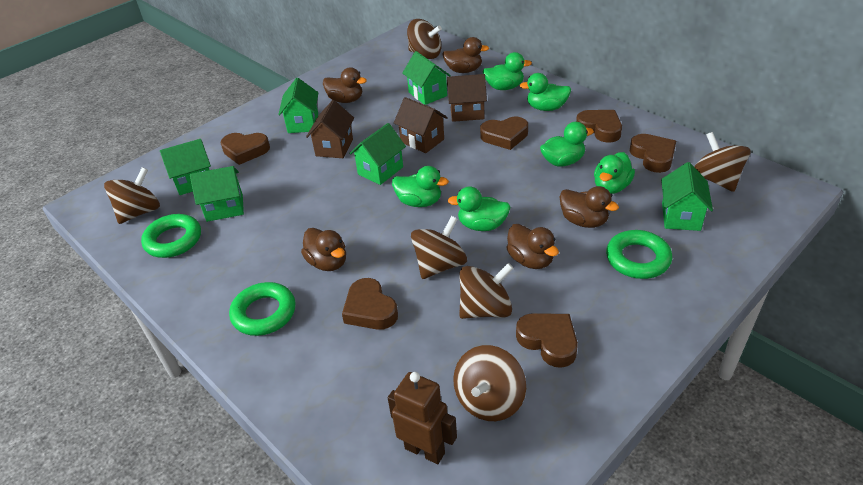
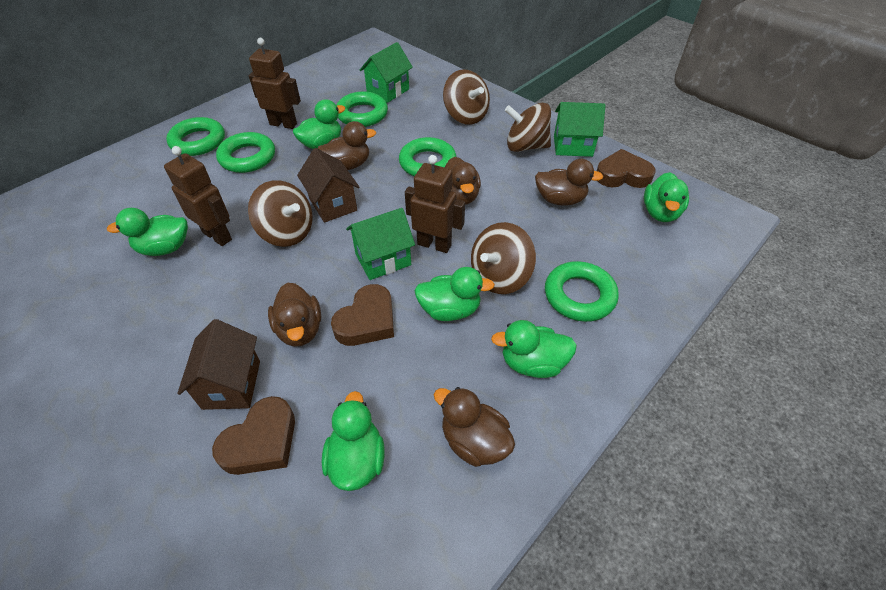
brown heart: [221,133,270,165] [342,278,398,330] [480,117,528,150] [516,313,578,368] [576,110,622,143] [630,134,676,173] = 6 -> [212,396,295,475] [331,284,394,346] [597,149,656,188] = 3
brown house: [306,100,354,158] [394,97,448,153] [447,74,487,122] = 3 -> [177,319,260,410] [297,148,359,223] = 2
brown robot: [388,372,457,464] = 1 -> [164,146,232,246] [249,38,301,129] [405,155,465,253] = 3
brown spinning top: [104,167,160,224] [407,19,442,59] [411,216,467,279] [453,345,526,421] [459,263,514,319] [694,132,751,192] = 6 -> [248,180,313,247] [443,69,490,125] [471,222,536,294] [505,103,551,152] = 4
green house: [160,139,211,195] [190,166,244,222] [278,78,318,133] [349,123,406,185] [402,51,451,105] [661,162,713,231] = 6 -> [346,208,415,280] [360,42,413,103] [554,102,606,157] = 3
green ring: [141,214,201,258] [229,282,295,336] [606,230,672,279] = 3 -> [166,117,225,156] [216,132,275,173] [336,91,388,127] [399,137,457,176] [545,261,619,322] = 5

